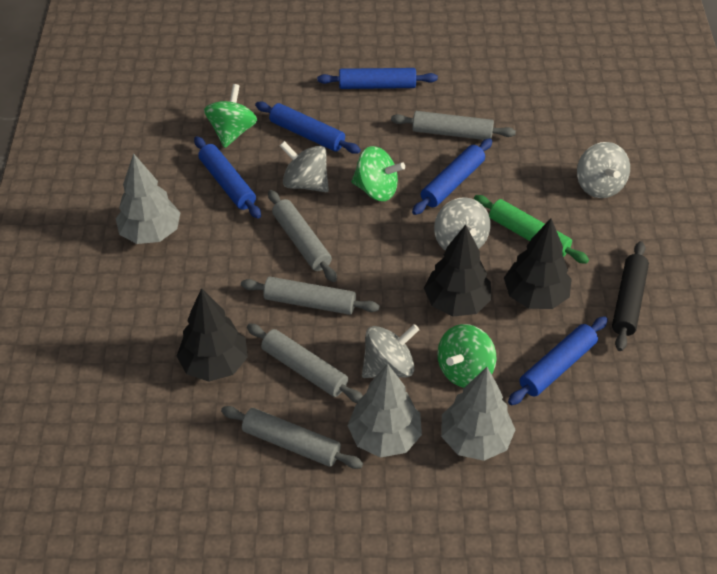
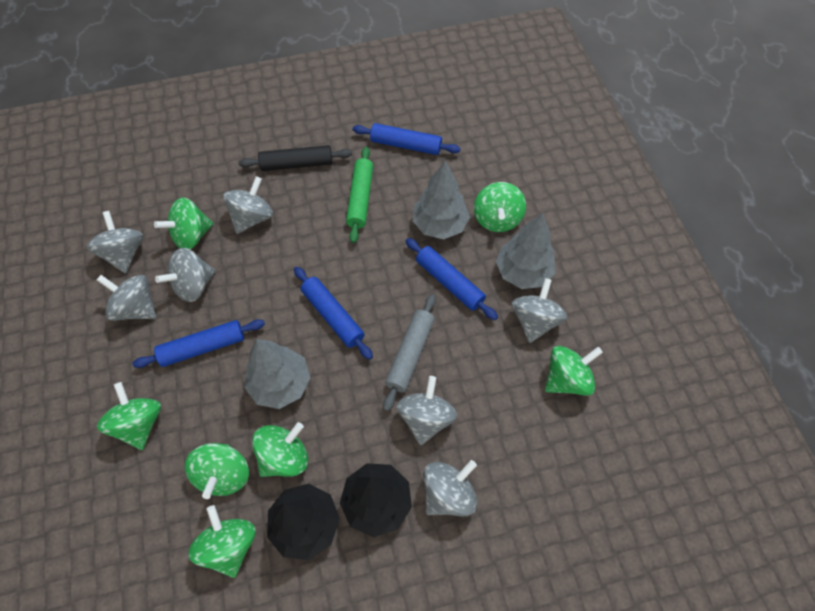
black tree: [177,288,248,382] [424,225,491,316] [504,219,572,309] = 3 -> [267,484,340,560] [340,463,412,537] = 2
blue rolling pin: [194,136,261,219] [255,102,361,154] [317,68,438,89] [412,138,492,215] [508,316,608,405] = 5 -> [132,319,265,368] [294,267,373,360] [353,123,461,155] [406,238,498,320] = 4
green spinning top: [204,84,257,148] [351,146,405,201] [437,324,496,388] = 3 -> [97,382,161,450] [154,197,214,249] [185,443,249,499] [188,505,256,578] [252,422,308,477] [474,182,526,232] [545,346,603,396] = 7
grey rolling pin: [221,406,363,469] [241,277,380,315] [247,324,363,403] [268,190,337,282] [391,111,516,140] = 5 -> [383,294,436,411] = 1
grey spinning top: [280,141,329,192] [362,324,419,378] [434,197,491,251] [577,142,630,198] = 4 -> [87,211,143,273] [97,275,156,321] [155,248,215,302] [223,176,273,234] [397,376,457,445] [424,460,477,516] [512,278,567,343] = 7

